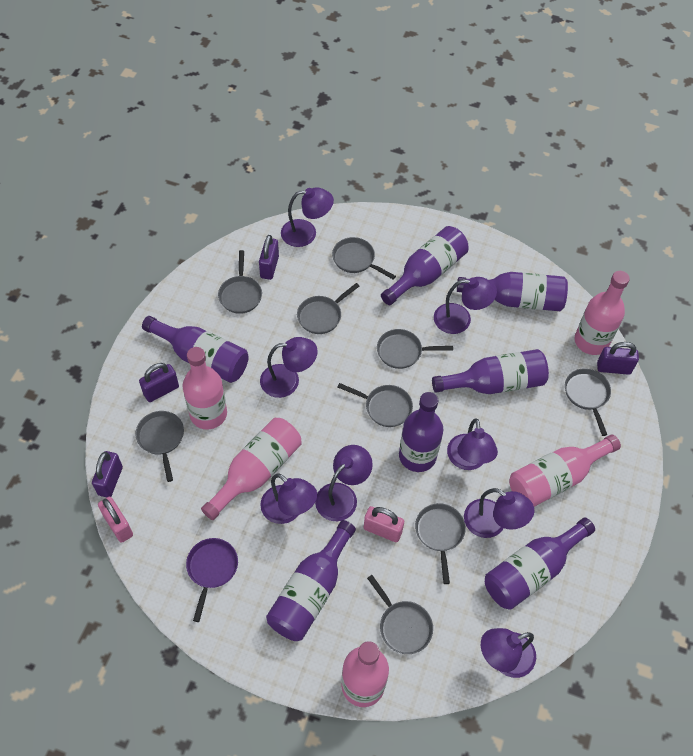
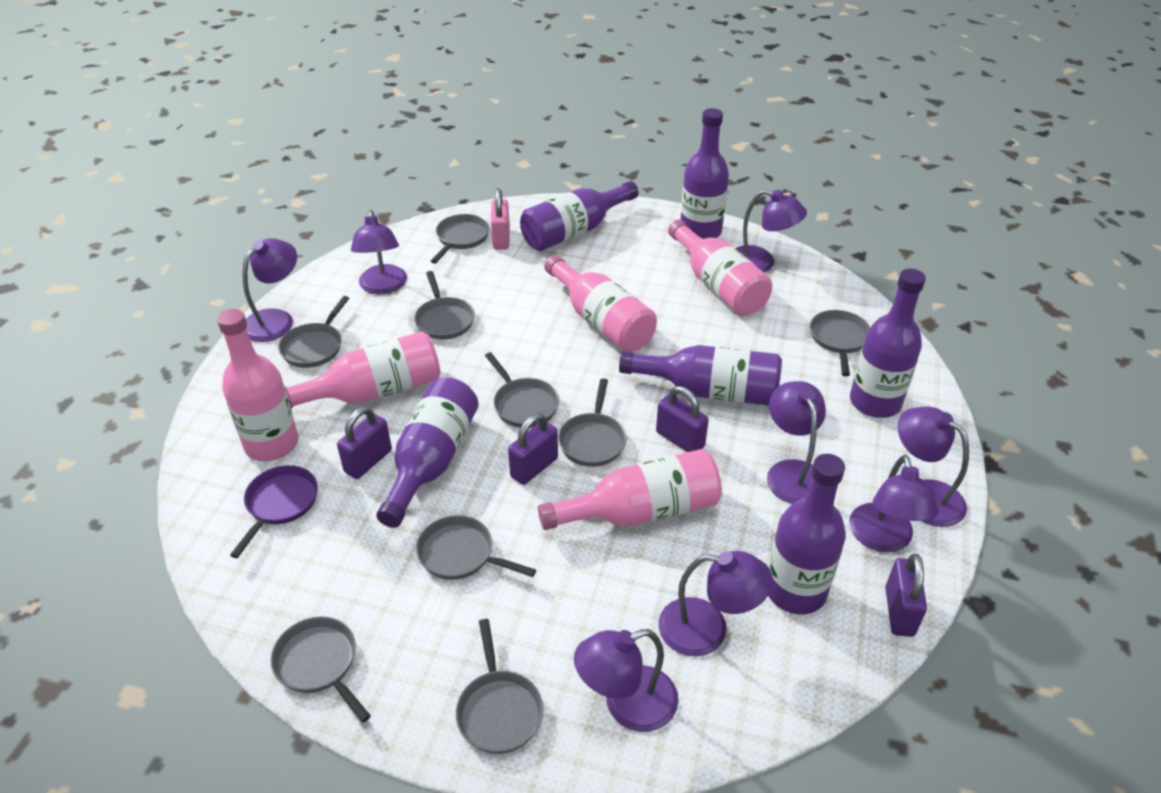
pink padlock: [98,497,133,543] [364,506,404,542] = 2 -> [491,188,510,250] = 1
purple bottle: [142,316,248,383] [266,520,356,641] [381,226,469,305] [399,392,443,472] [432,349,549,394] [457,272,568,311] [485,517,595,610] = 7 -> [376,377,479,528] [520,181,639,251] [619,345,782,406] [680,108,729,239] [768,454,846,614] [850,268,926,418] = 6

